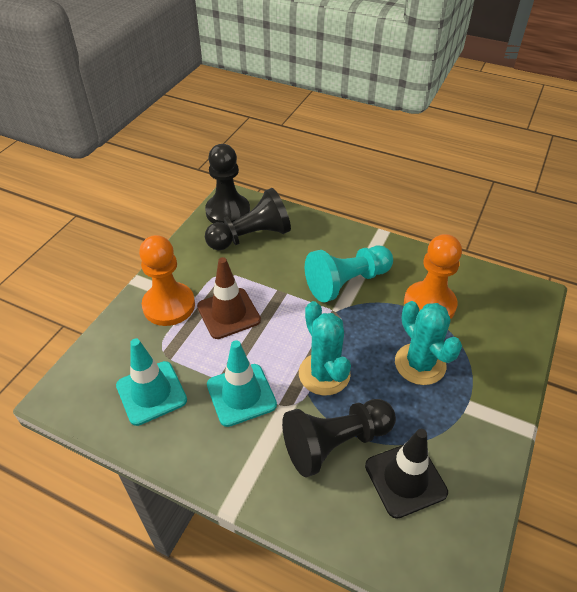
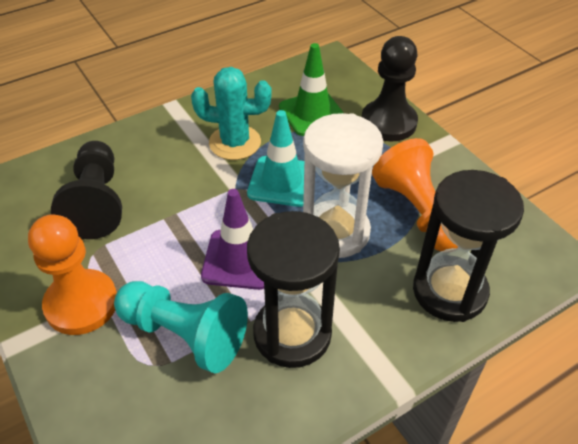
black hourglass: none = 0 -> [247,211,340,368] [413,170,524,322] = 2
black pawn: [205,144,250,224] [205,188,291,251] [282,399,396,477] = 3 -> [51,141,122,239] [362,36,418,141] = 2
black traffic cone: [365,429,448,519] = 1 -> none = 0
brown traffic cone: [197,257,261,339] = 1 -> none = 0
green traffic cone: none = 0 -> [279,43,344,136] = 1
purple traffic cone: none = 0 -> [201,189,264,290] = 1
turquoise cactus: [299,301,351,395] [395,301,462,385] = 2 -> [191,67,272,160] = 1
turquoise traffic cone: [116,338,187,426] [207,340,277,427] = 2 -> [247,110,304,207] = 1
white hourglass: none = 0 -> [303,113,384,258] = 1

